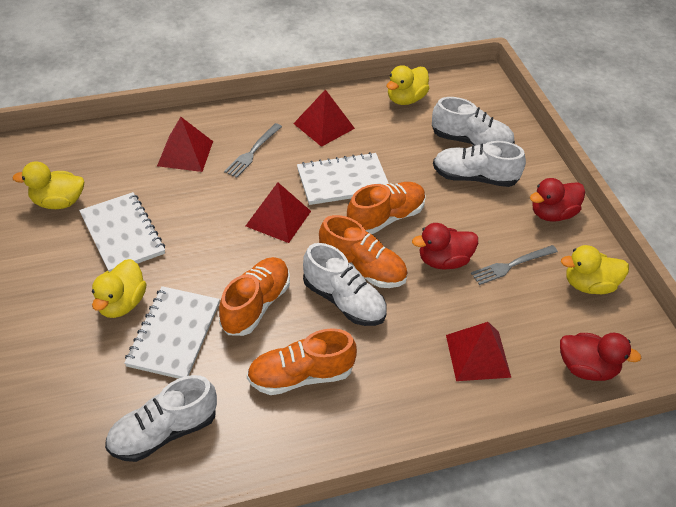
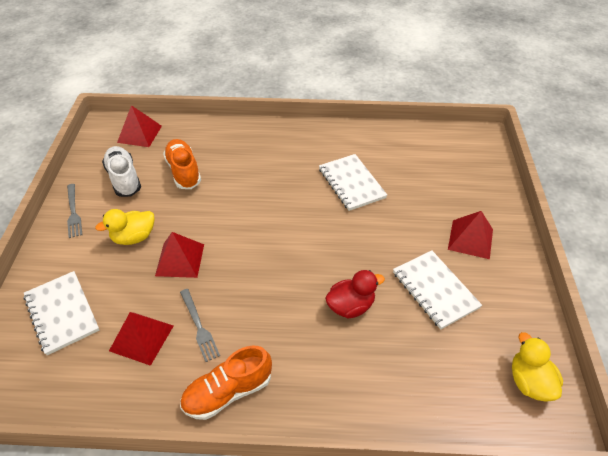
orange shoe: [219,257,290,336] [247,328,357,395] [319,215,408,288] [347,182,426,234] = 4 -> [163,139,201,189] [180,346,272,420] = 2
red duck: [412,223,478,270] [530,178,585,222] [560,333,642,381] = 3 -> [325,270,385,318] = 1
white shoe: [105,375,217,462] [303,243,387,326] [432,97,515,146] [433,141,526,187] = 4 -> [102,146,141,197] = 1
yellow duck: [12,161,84,209] [92,259,147,318] [387,65,430,105] [561,245,629,294] = 4 -> [95,209,154,245] [512,332,563,402] = 2

